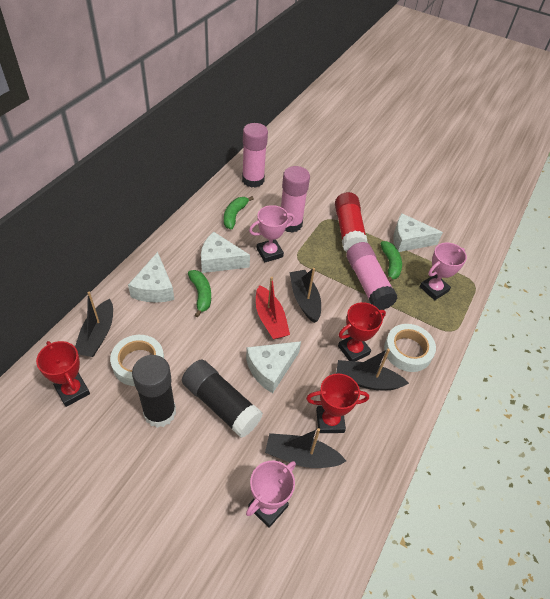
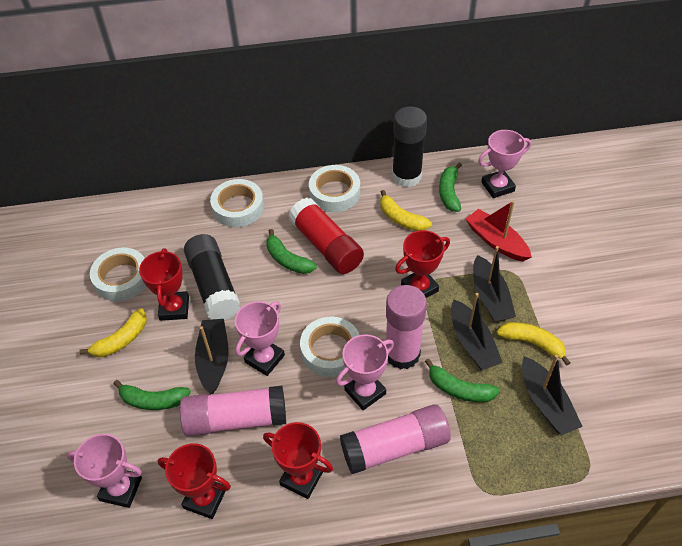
green banana: [188,270,211,317] [224,196,254,229] [380,241,402,283] = 3 -> [113,380,191,410] [266,229,317,274] [425,358,500,403] [439,163,462,212] = 4
pink trophy: [246,461,296,528] [249,205,295,262] [420,243,467,300] = 3 -> [66,434,142,508] [235,301,285,376] [336,334,394,410] [478,130,531,198] = 4
red trophy: [36,341,90,407] [306,373,369,433] [338,302,386,361] = 3 -> [139,248,189,321] [158,443,231,519] [263,422,333,499] [395,230,450,298] = 4
white cheese: [128,252,174,303] [201,232,250,273] [246,341,301,393] [393,213,443,252] = 4 -> none = 0
white tape: [110,335,164,386] [384,324,436,372] = 2 -> [90,248,146,301] [210,179,264,227] [300,317,359,377] [309,165,360,212] = 4
yellow banana: none = 0 -> [79,308,147,357] [380,190,432,231] [497,322,571,366] = 3

